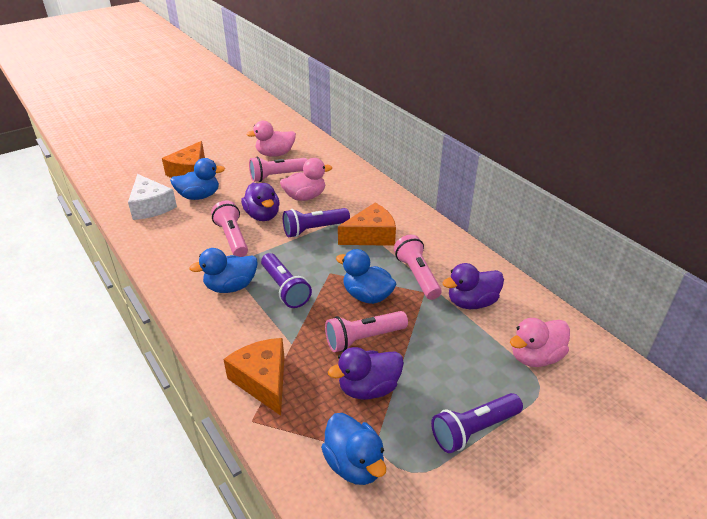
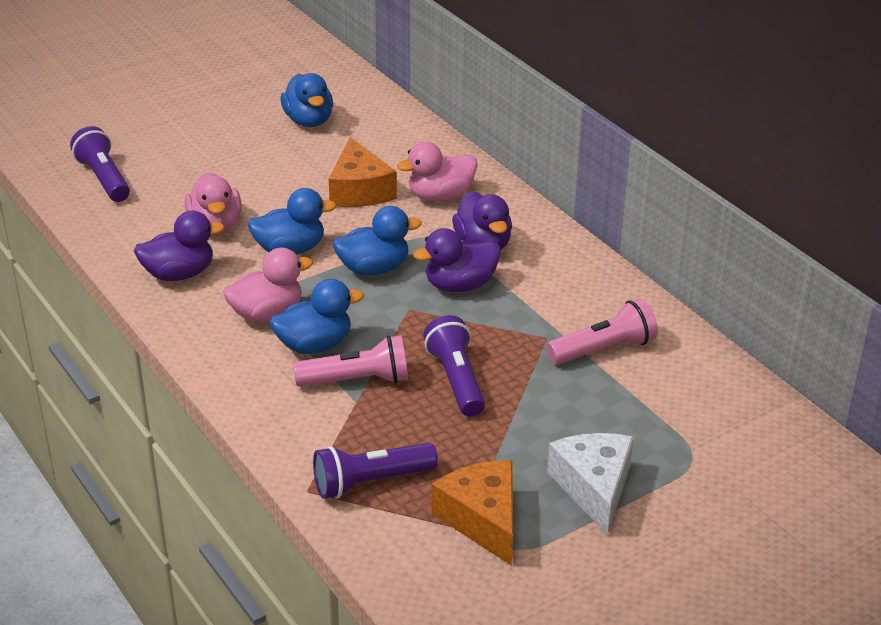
orange cheese: [162,141,205,178] [223,338,285,416] [338,203,396,246] = 3 -> [329,137,397,207] [432,460,513,566] = 2
pink flashlight: [211,200,248,257] [249,157,308,182] [325,311,408,352] [394,235,442,300] = 4 -> [293,335,408,387] [546,298,658,365] = 2

